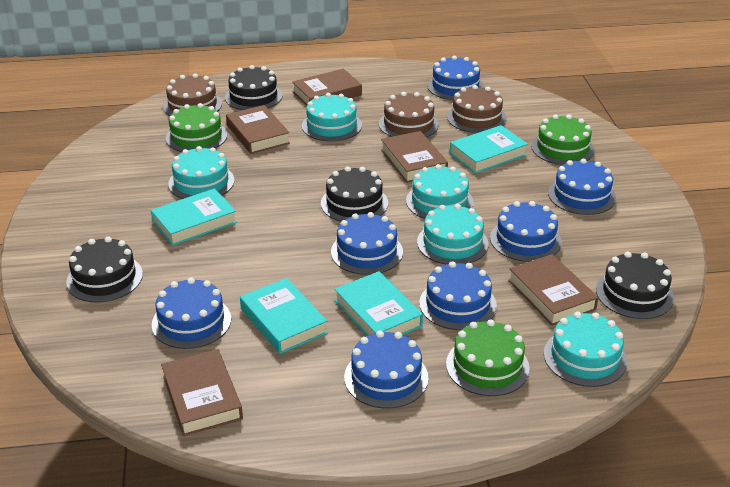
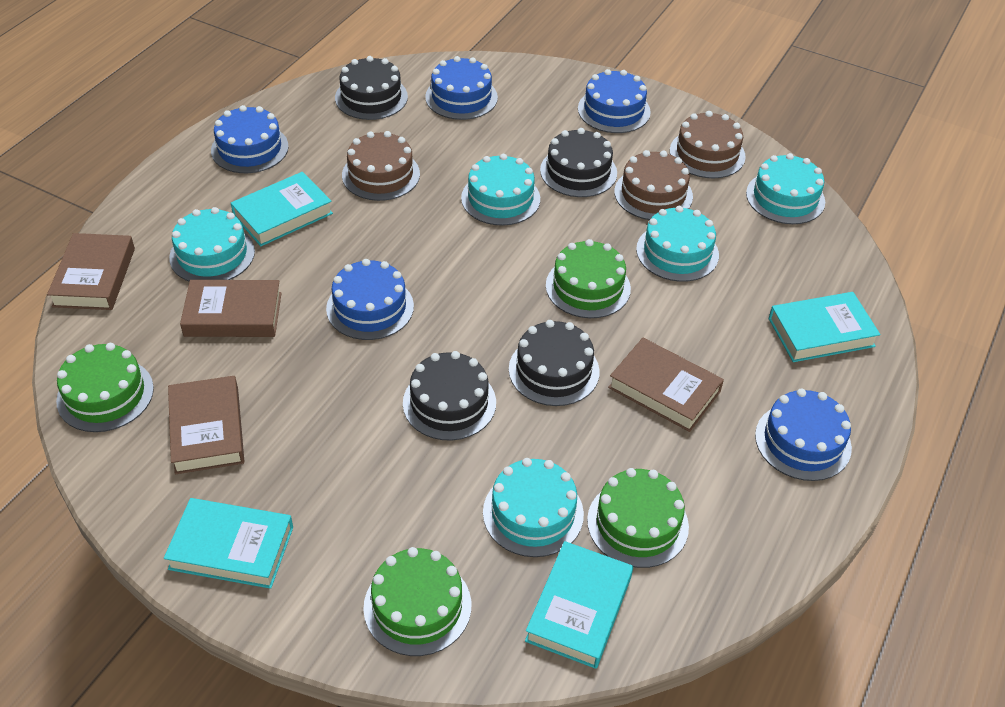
blue cake: [152,278,231,349] [331,212,403,275] [344,331,429,409] [419,261,497,330] [427,56,484,100] [490,201,562,262] [548,159,616,215] = 7 -> [211,105,289,173] [326,259,414,340] [425,56,498,120] [578,69,651,133] [755,389,852,481] = 5
brown book: [161,349,243,436] [226,105,290,154] [292,69,362,106] [381,131,448,183] [508,254,598,326] = 5 -> [47,233,135,310] [168,376,245,474] [180,280,282,337] [608,338,724,432] = 4
green cake: [166,103,227,152] [446,319,530,396] [531,114,595,165] = 3 -> [56,343,154,432] [363,547,471,656] [546,239,631,318] [587,468,689,568] = 4

